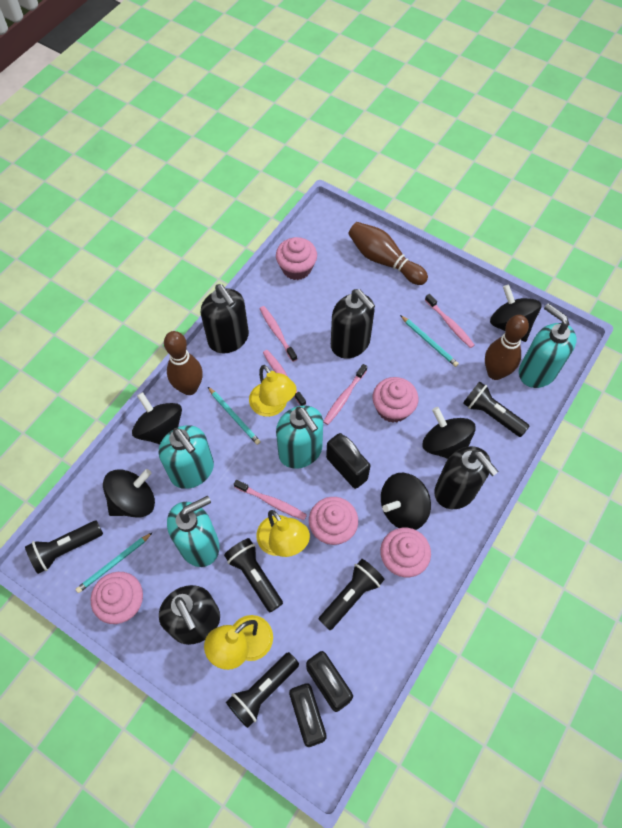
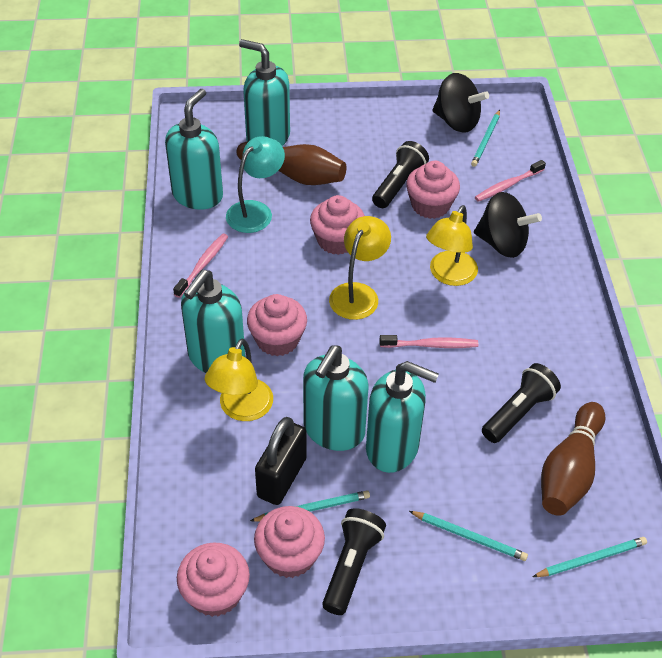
black flashlight: [25,521,103,574] [224,538,283,613] [226,652,299,728] [318,559,385,630] [463,381,529,437] = 5 -> [322,508,386,615] [372,141,429,208] [482,363,561,443] = 3
black padlock: [289,683,327,747] [306,651,353,712] [326,433,371,489] = 3 -> [255,417,307,505] = 1
black soap dispenser: [159,585,220,645] [201,284,249,354] [331,289,375,359] [434,446,499,509] = 4 -> none = 0
black spinning top: [103,469,155,517] [132,392,182,445] [381,473,431,530] [423,407,476,459] [490,284,542,342] = 5 -> [432,73,489,132] [474,192,542,258] = 2
brown bowling pin: [164,331,203,395] [348,222,428,285] [485,315,529,380] = 3 -> [237,141,346,185] [541,402,605,516] = 2
pink toothbrush: [234,480,307,520] [259,306,297,362] [263,350,306,406] [323,364,367,425] [425,294,474,348] = 5 -> [173,234,228,298] [379,335,478,348] [475,160,546,202] = 3
turquoise lamp: none = 0 -> [226,136,285,233] = 1
turquoise pencil: [76,532,153,593] [208,387,261,445] [400,315,459,367] = 3 -> [250,490,370,522] [409,511,528,561] [471,110,500,167] [533,537,647,577] = 4
turquoise soap dispenser: [159,425,214,489] [167,496,220,567] [276,405,323,469] [519,303,577,388] = 4 -> [165,89,223,210] [181,270,245,373] [239,39,290,146] [303,345,369,451] [366,361,439,473] = 5

